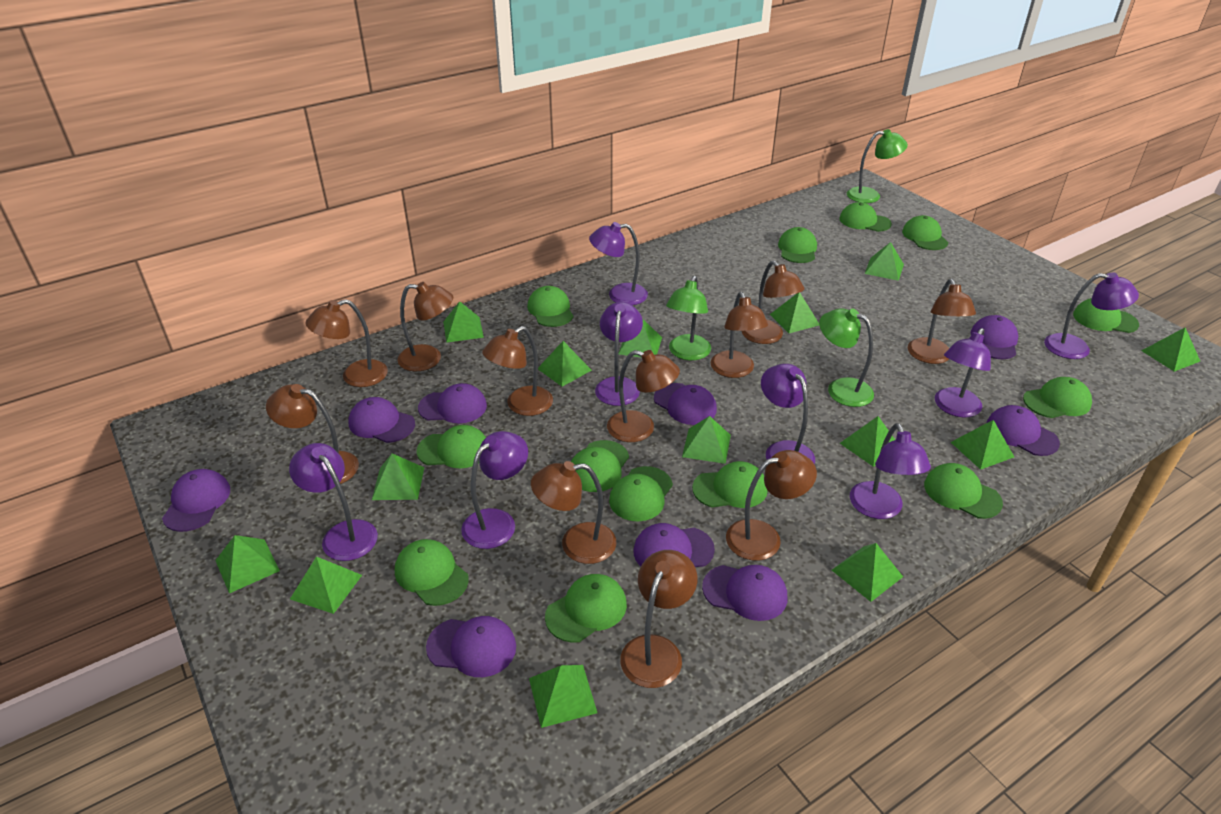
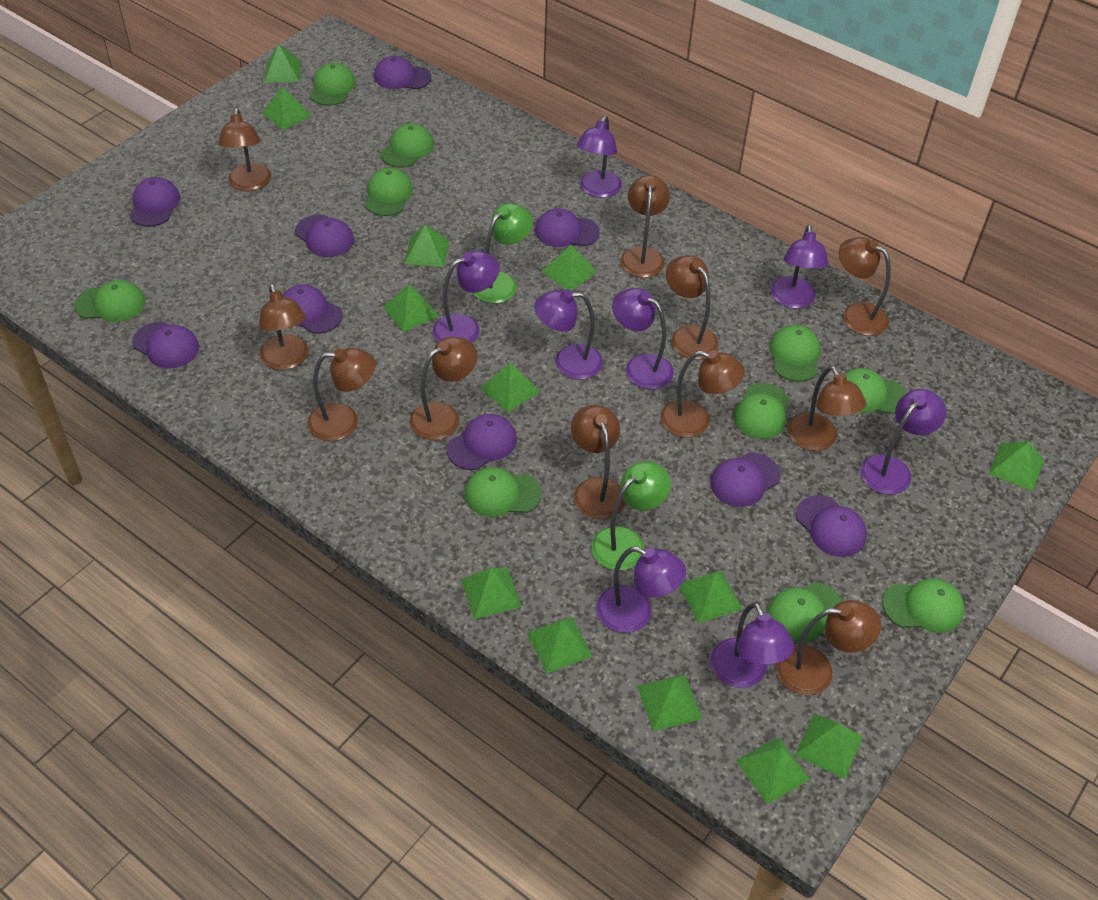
green cap: [395,539,469,606] [417,425,486,468] [527,286,573,327] [545,574,627,643] [571,440,629,492] [609,466,673,521] [692,461,768,508] [778,227,817,263] [839,202,892,232] [902,215,948,250] [924,463,1003,519] [1023,377,1092,418] [1073,298,1139,333] = 13 -> [74,280,145,322] [310,63,356,106] [365,168,413,216] [381,123,434,168] [465,467,542,517] [733,383,789,439] [767,582,843,643] [770,325,820,382] [845,368,906,414] [882,578,965,633] = 10
green lamp: [666,276,711,360] [819,308,874,407] [847,129,908,203] = 3 -> [474,203,533,304] [591,461,671,570] = 2
green pyramid: [215,535,280,593] [290,556,362,614] [372,453,424,500] [443,301,484,343] [529,665,597,728] [538,341,592,387] [619,318,662,358] [682,416,731,464] [770,293,819,333] [832,543,903,602] [840,416,895,467] [865,242,904,281] [951,420,1014,470] [1141,327,1200,372] = 14 -> [262,87,312,130] [264,44,301,82] [383,284,439,332] [404,224,449,267] [461,567,522,619] [480,363,541,412] [527,617,593,674] [542,245,597,291] [637,674,702,731] [679,570,743,623] [736,737,811,804] [795,713,863,780] [989,441,1044,491] = 13

